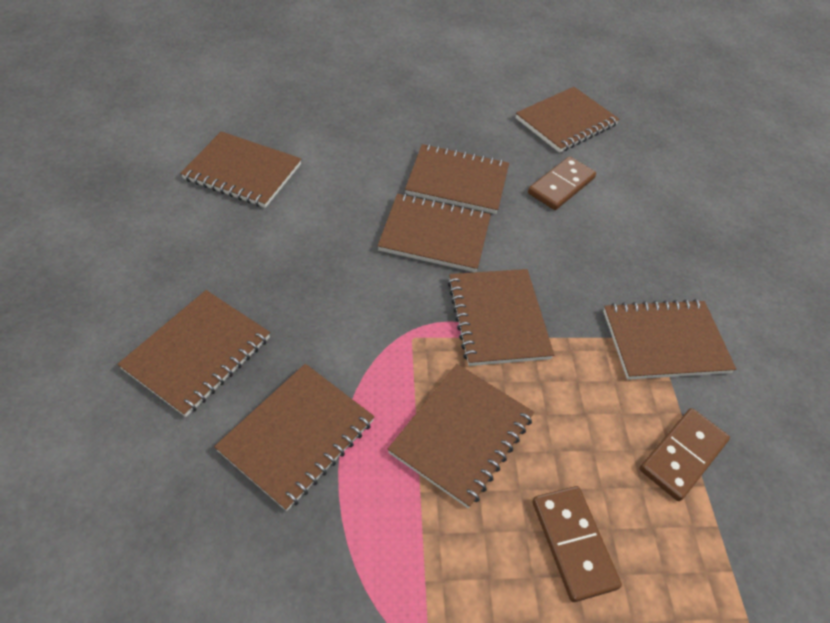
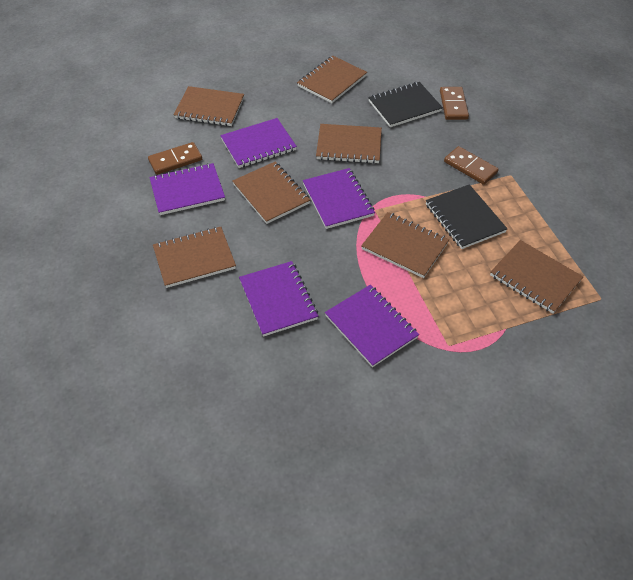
black notebook: none = 0 -> [368,82,443,127] [426,184,508,249] = 2
brown notebook: [118,290,270,417] [180,131,301,208] [214,364,375,511] [378,194,491,272] [388,364,534,508] [405,144,509,214] [447,269,554,366] [516,87,619,153] [603,299,736,380] = 9 -> [153,227,236,288] [174,86,244,126] [232,162,310,224] [297,56,367,103] [316,124,382,164] [361,212,449,278] [490,240,583,314] = 7
purple notebook: none = 0 -> [149,163,225,215] [220,118,297,168] [239,261,318,337] [303,168,375,229] [325,285,419,367] = 5

